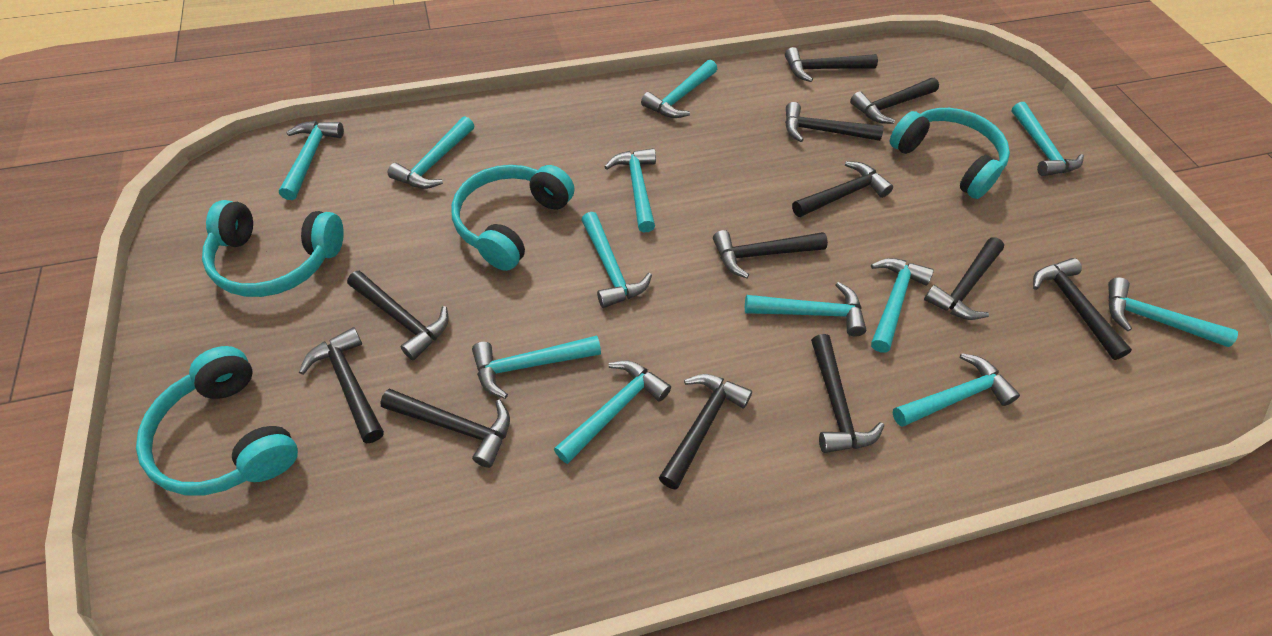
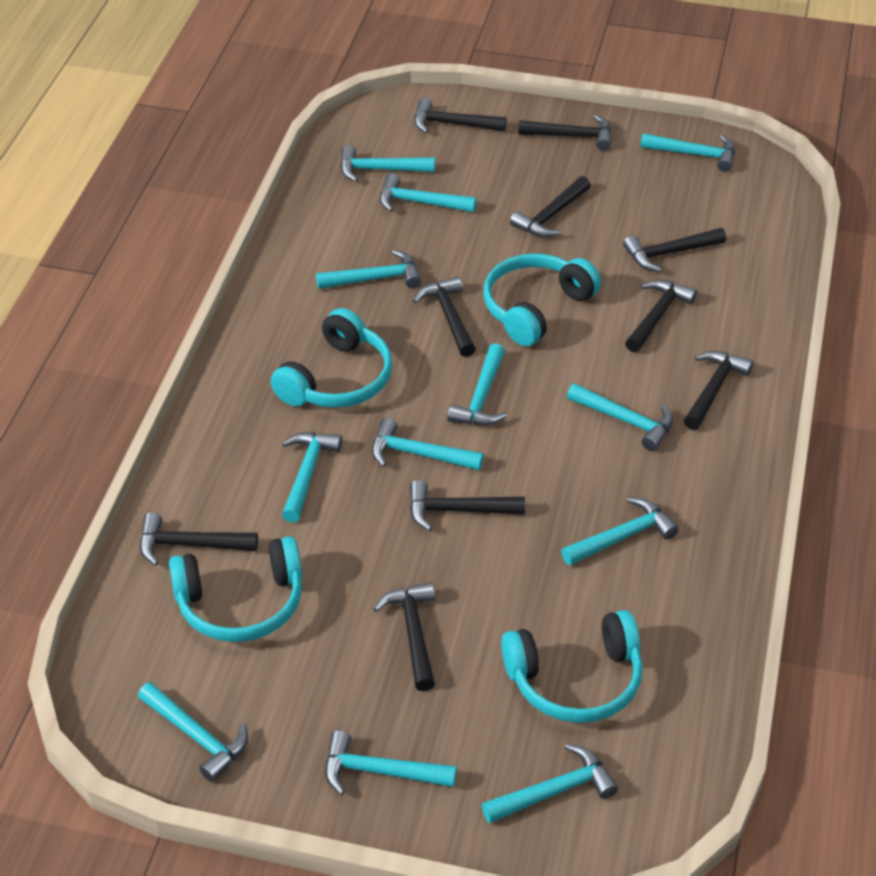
black hammer: [299,327,384,443] [347,270,449,360] [380,388,510,468] [659,374,752,490] [713,230,828,278] [785,47,878,82] [785,102,884,142] [792,161,893,217] [811,334,884,453] [850,78,939,124] [924,238,1004,320] [1033,258,1132,360] = 12 -> [140,512,258,566] [373,582,435,691] [409,480,525,531] [413,276,476,357] [414,98,507,133] [510,176,591,238] [518,115,611,151] [623,228,726,272] [625,280,697,353] [683,351,753,430] = 10

